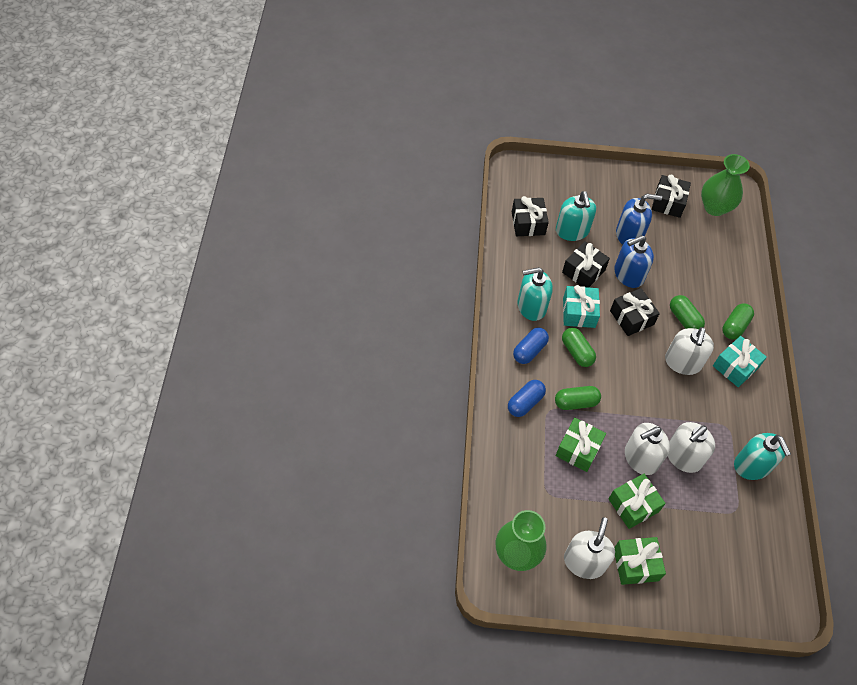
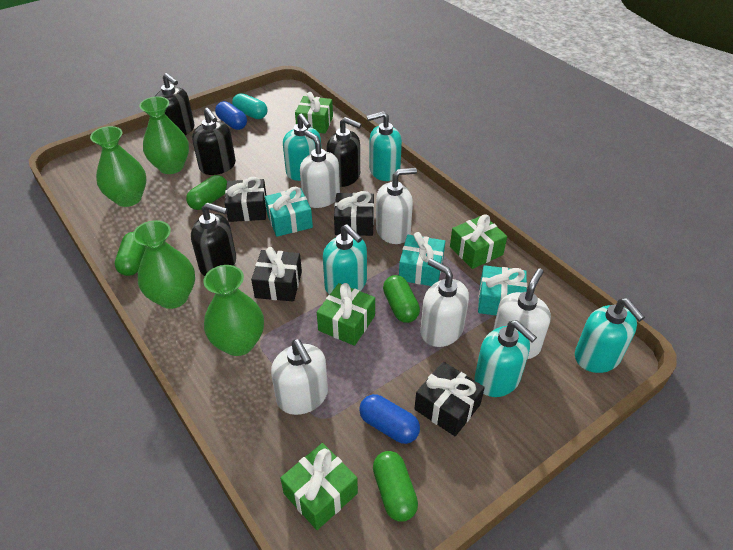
black soap dispenser: none = 0 -> [155,73,194,135] [191,202,236,276] [192,108,236,175] [326,117,362,187] = 4
blue soap dispenser: [614,235,654,288] [616,194,662,245] = 2 -> none = 0
green gift: [556,418,606,472] [609,474,666,529] [614,537,666,585] = 3 -> [280,443,358,530] [295,92,333,134] [317,283,375,346] [450,214,507,269] = 4
green vase: [496,510,547,571] [701,154,750,216] = 2 -> [90,126,147,207] [133,220,195,309] [139,96,189,174] [204,265,264,356] = 4
turquoise capsule: none = 0 -> [232,93,267,119] = 1
turquoise gift: [563,285,600,328] [713,336,767,387] = 2 -> [265,187,313,237] [399,232,445,286] [478,265,527,315] = 3
turquoise soap dispenser: [517,267,553,321] [556,191,596,241] [734,433,791,480] = 3 -> [283,113,321,181] [323,224,367,295] [366,111,402,181] [475,320,537,397] [575,298,645,373] = 5
white soap dispenser: [564,517,615,579] [625,423,670,475] [665,327,714,375] [668,422,715,473] = 4 -> [271,339,328,415] [300,130,340,208] [376,168,417,244] [420,259,469,347] [493,268,551,359] = 5

